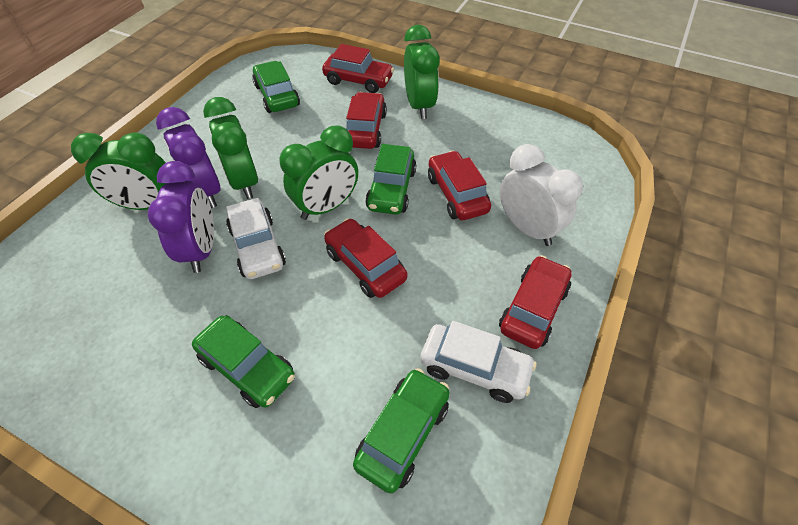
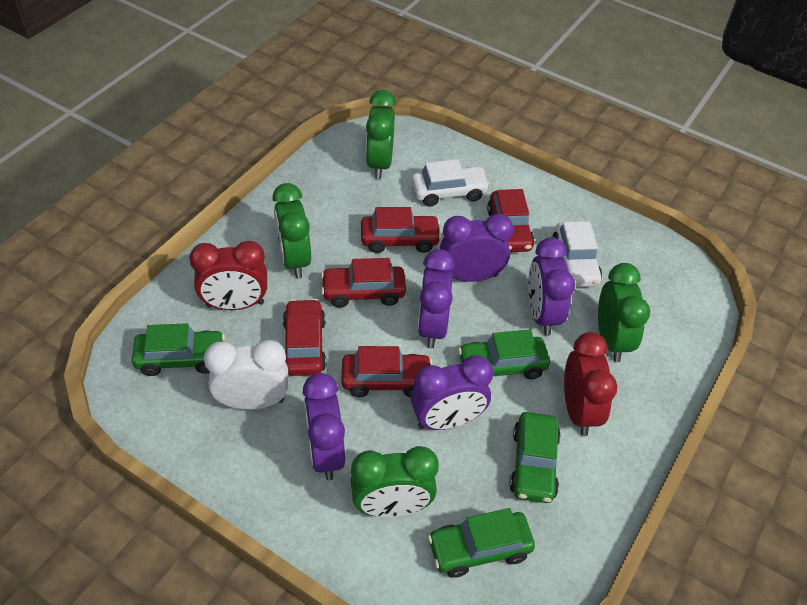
purple clock: [147,161,214,273] [156,107,221,208] = 2 -> [303,373,345,480] [411,355,494,430] [418,249,455,348] [440,214,514,282] [528,238,575,336] = 5
red clock: none = 0 -> [189,241,267,310] [564,332,618,436] = 2

